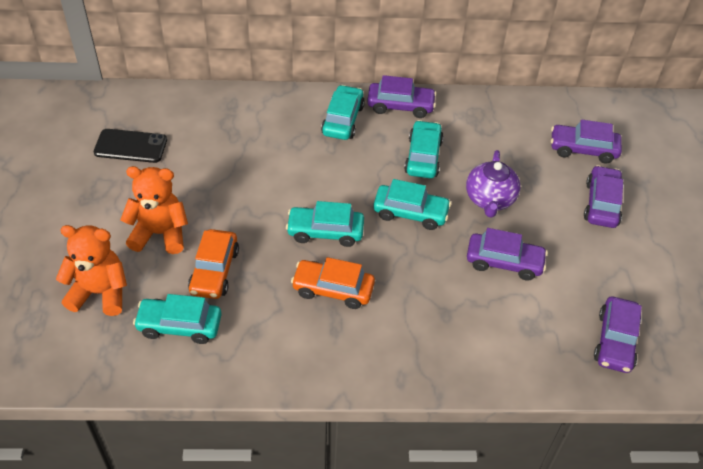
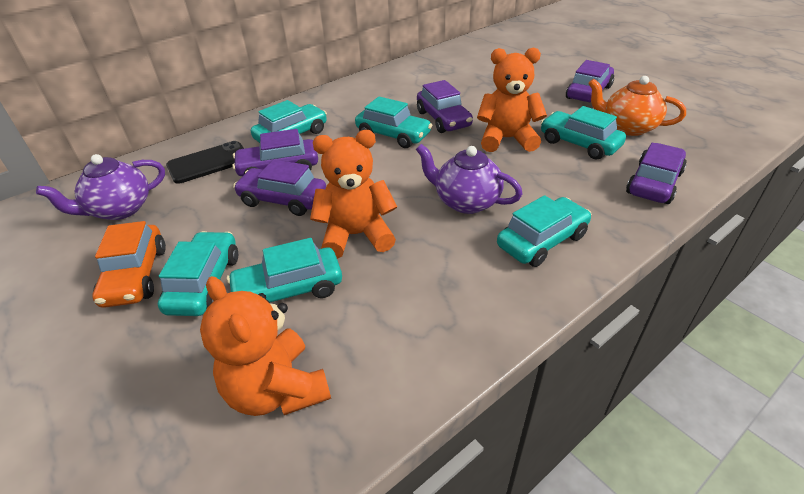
orange car: [188,229,239,299] [291,257,375,309] = 2 -> [92,221,166,308] = 1
orange teapot: none = 0 -> [588,76,686,136] = 1
orange teddy bear: [56,225,127,316] [120,166,188,254] = 2 -> [200,276,331,416] [310,130,397,259] [477,48,547,152] = 3
purple teapot: [466,150,520,217] = 1 -> [36,154,165,220] [416,144,523,214] = 2
turquoise car: [133,294,222,344] [286,201,364,247] [321,85,365,140] [373,179,451,230] [404,120,444,178] = 5 -> [158,231,238,316] [227,238,342,303] [251,100,327,143] [355,97,432,148] [497,195,592,267] [540,106,626,160] = 6

